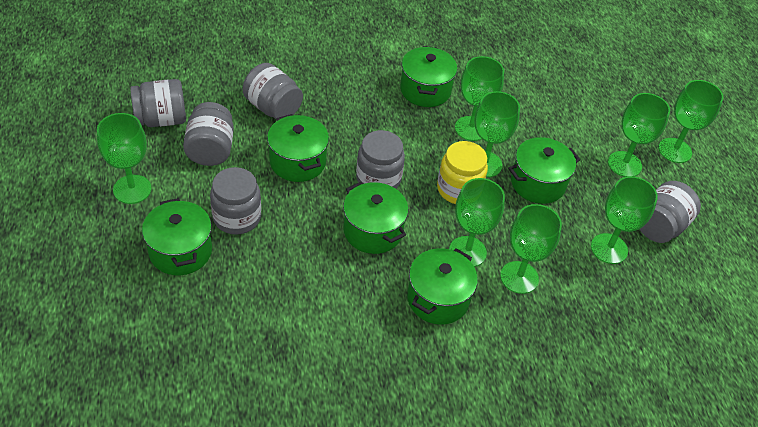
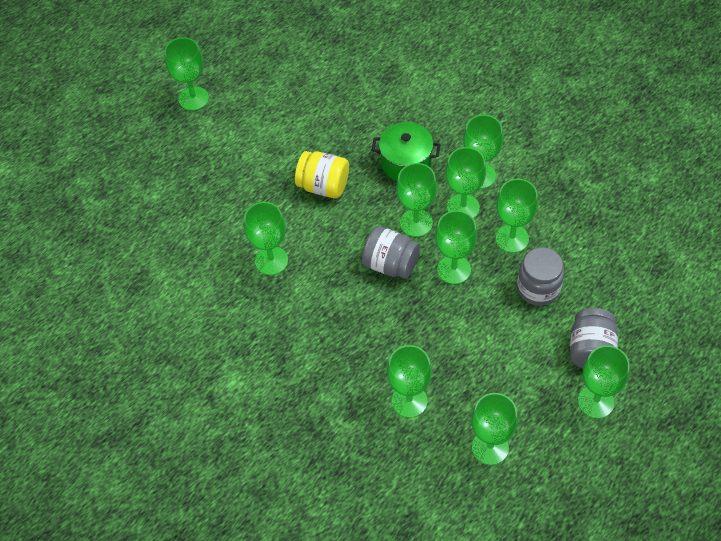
green goblet: [97,113,152,204] [449,178,505,267] [455,56,504,141] [474,91,520,177] [500,204,562,294] [591,176,658,264] [608,93,670,177] [658,80,723,163] = 8 -> [165,37,209,111] [244,202,288,275] [387,345,432,418] [396,163,437,237] [435,210,477,284] [445,147,486,219] [463,115,503,189] [471,393,518,465] [496,179,538,253] [578,345,630,419] = 10
green pot: [142,198,212,275] [267,114,329,182] [343,182,408,254] [400,46,457,107] [407,248,478,325] [508,137,580,204] = 6 -> [372,122,441,181] = 1
grey jar: [130,79,186,127] [183,102,234,166] [210,167,261,235] [243,63,303,119] [356,130,405,189] [640,181,701,243] = 6 -> [362,226,420,279] [517,247,564,306] [570,308,618,369] = 3

